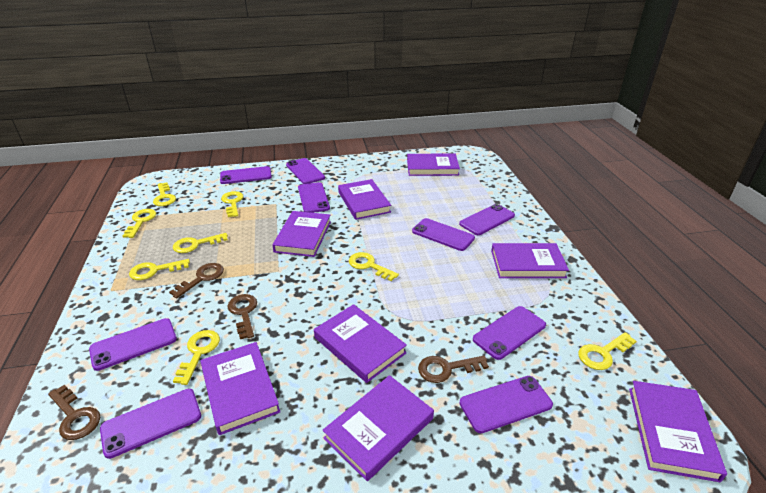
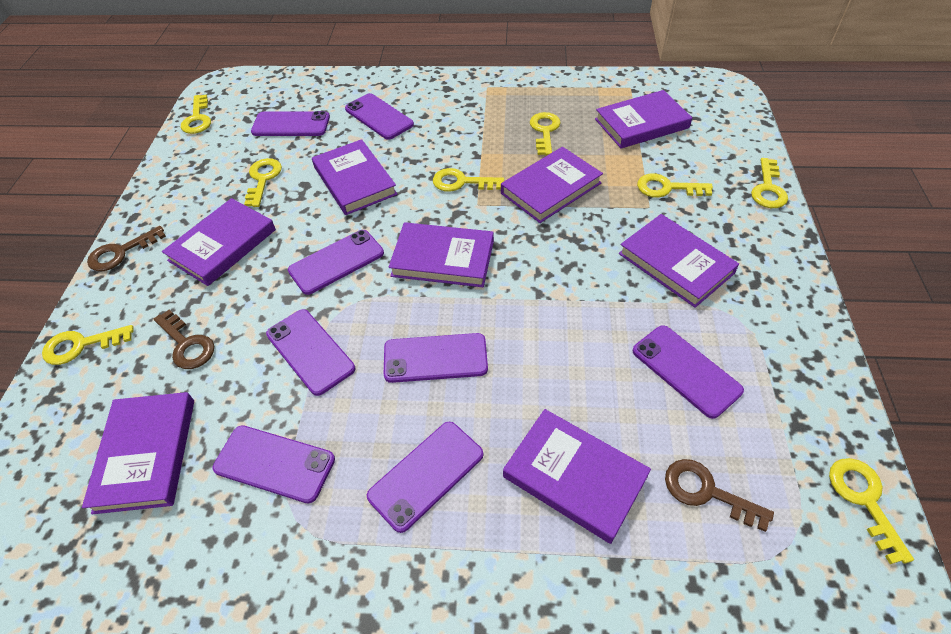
brown key: [48,385,100,440] [169,263,224,299] [227,294,257,339] [418,356,489,383] = 4 -> [87,226,166,271] [154,310,214,369] [665,459,774,532] = 3
purple phone: [89,318,177,371] [100,389,201,459] [220,166,272,184] [286,158,325,184] [298,182,330,213] [412,218,475,251] [459,204,515,235] [459,376,553,433] [473,306,546,360] = 9 -> [212,425,335,504] [251,111,330,136] [266,309,355,396] [288,230,384,295] [345,93,414,140] [367,422,483,533] [384,333,488,383] [633,325,744,419] = 8

